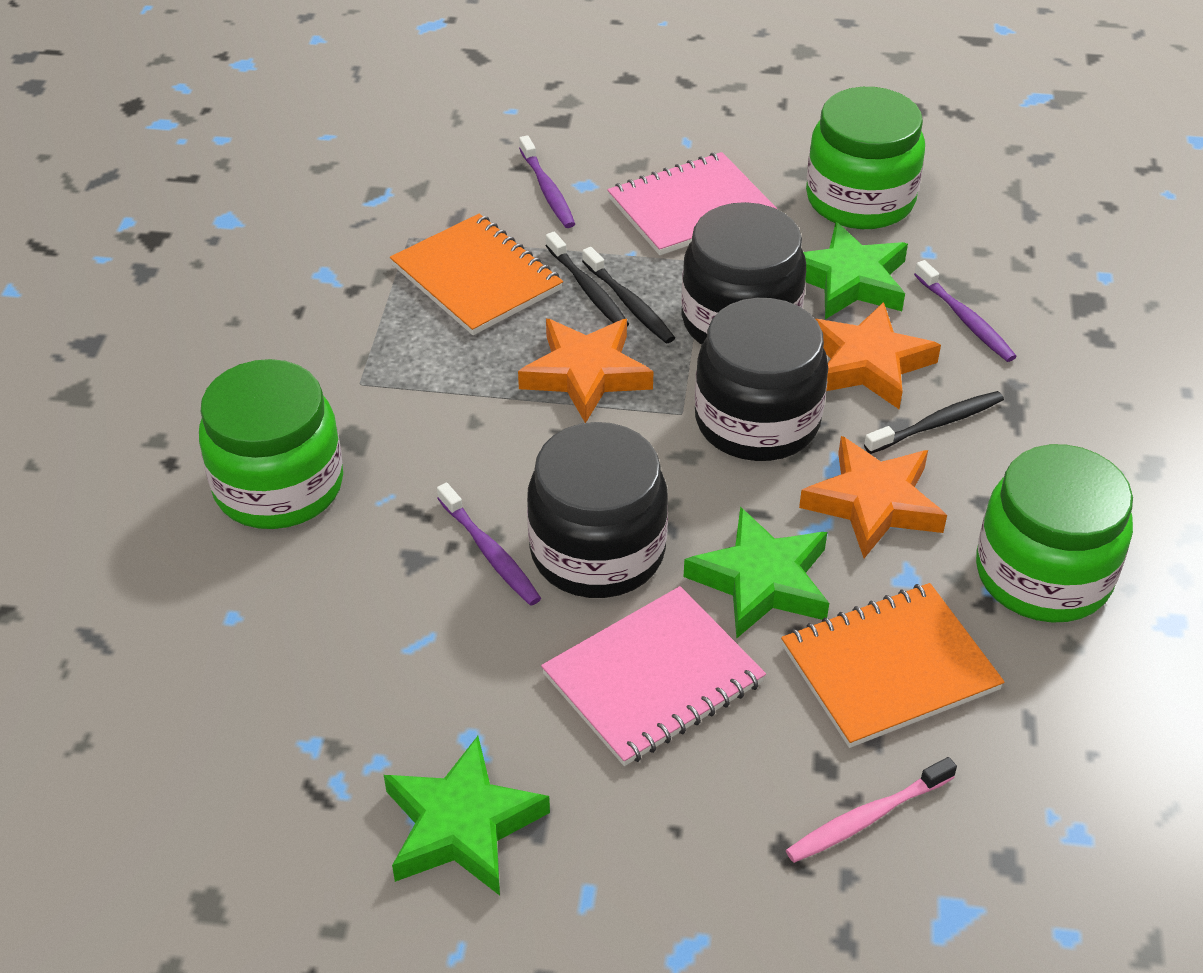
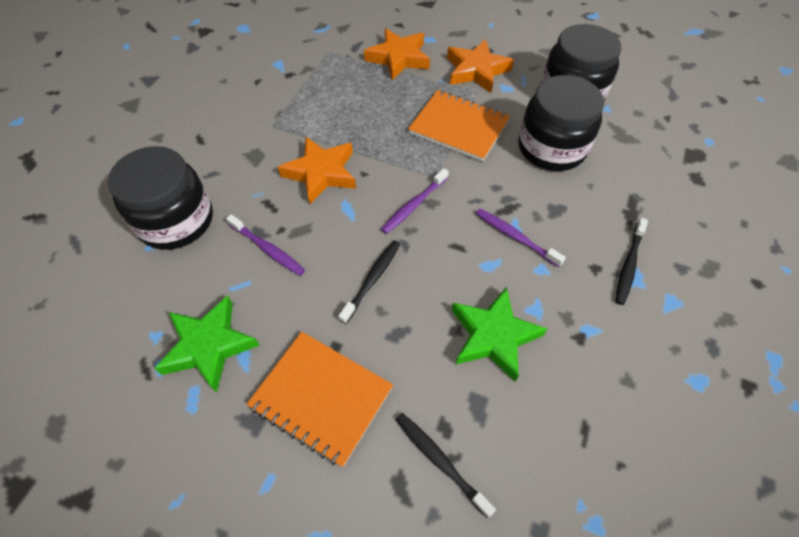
green jar: [199,359,343,529] [806,87,925,229] [976,444,1133,623] = 3 -> none = 0
green star: [384,736,550,896] [684,507,829,639] [803,222,908,319] = 3 -> [154,296,260,393] [452,286,547,382] = 2
pink notebook: [541,586,766,766] [607,152,777,255] = 2 -> none = 0
pink toothbrush: [786,757,957,863] = 1 -> none = 0

